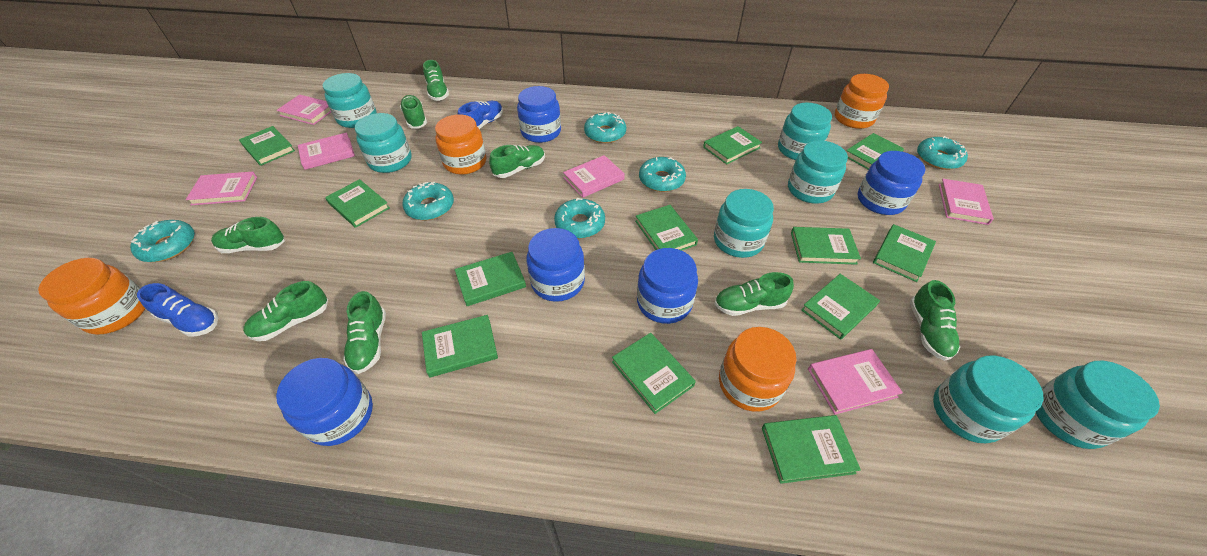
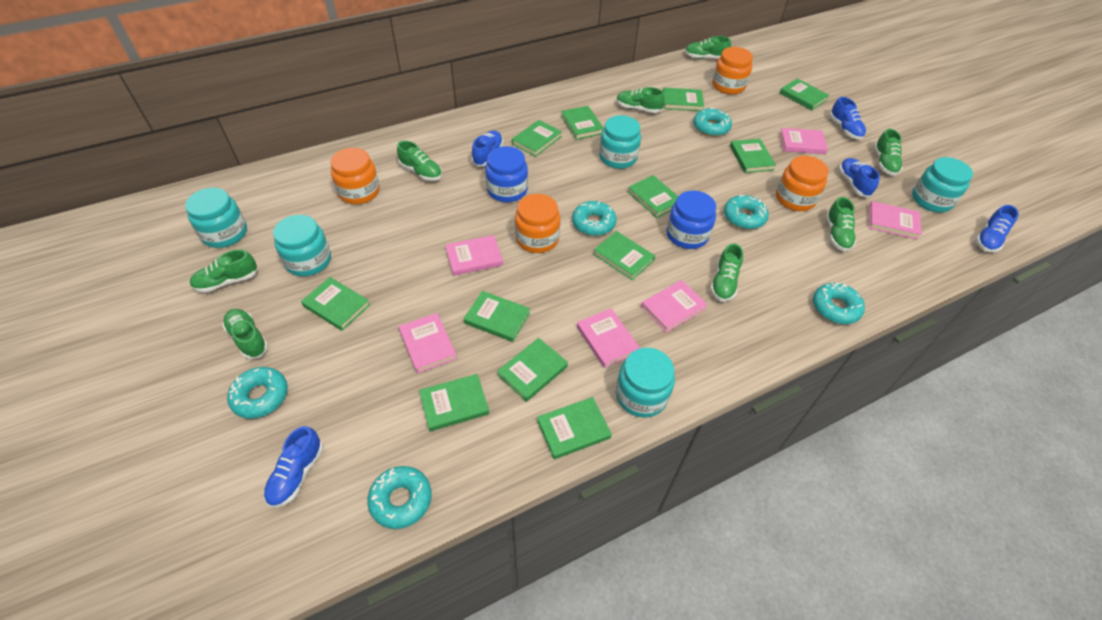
blue jar: [276,358,373,446] [517,86,561,143] [527,228,585,302] [637,248,698,324] [857,151,925,215] = 5 -> [485,146,528,202] [666,190,716,249] = 2
blue shoe: [137,283,218,337] [458,101,503,129] = 2 -> [264,426,323,508] [471,130,503,167] [830,97,866,140] [839,158,880,197] [976,205,1019,252] = 5
turquoise jar: [323,73,377,128] [355,113,412,173] [714,189,774,258] [778,103,832,160] [788,140,848,204] [933,355,1044,443] [1035,361,1160,449] = 7 -> [185,188,247,248] [273,215,331,276] [599,115,641,169] [616,348,675,418] [912,157,973,212] = 5

